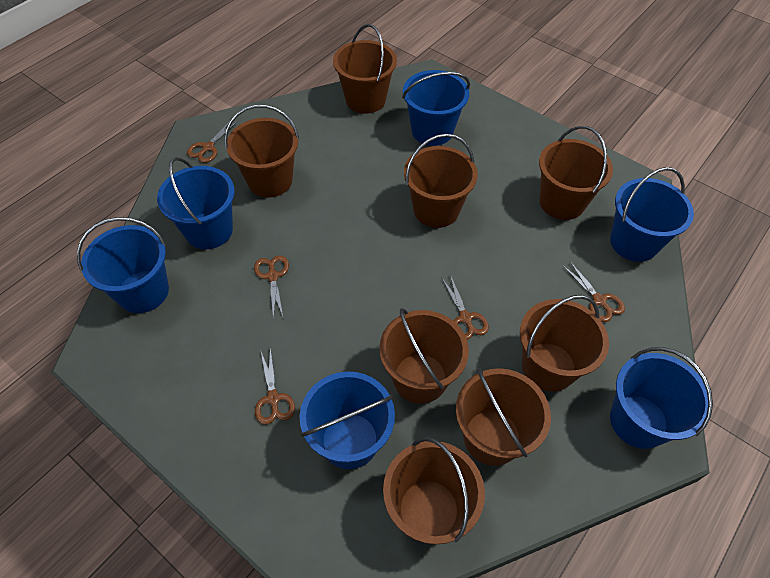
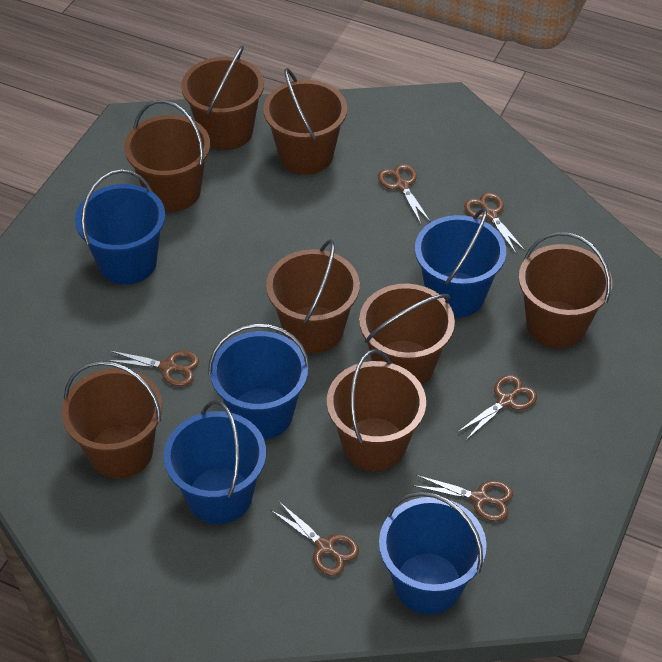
blue bucket: [77,217,169,313] [157,157,235,249] [300,372,395,469] [402,70,470,146] [610,167,694,262] [610,347,713,449] = 6 -> [75,169,165,284] [164,400,266,524] [208,323,310,439] [379,491,487,614] [415,208,506,318] = 5
brown scissors: [187,121,238,163] [254,255,289,319] [255,348,295,425] [441,275,489,340] [562,262,625,322] = 5 -> [106,351,199,386] [270,502,359,576] [378,164,431,224] [414,475,513,521] [458,375,537,440] [464,193,525,253] = 6

